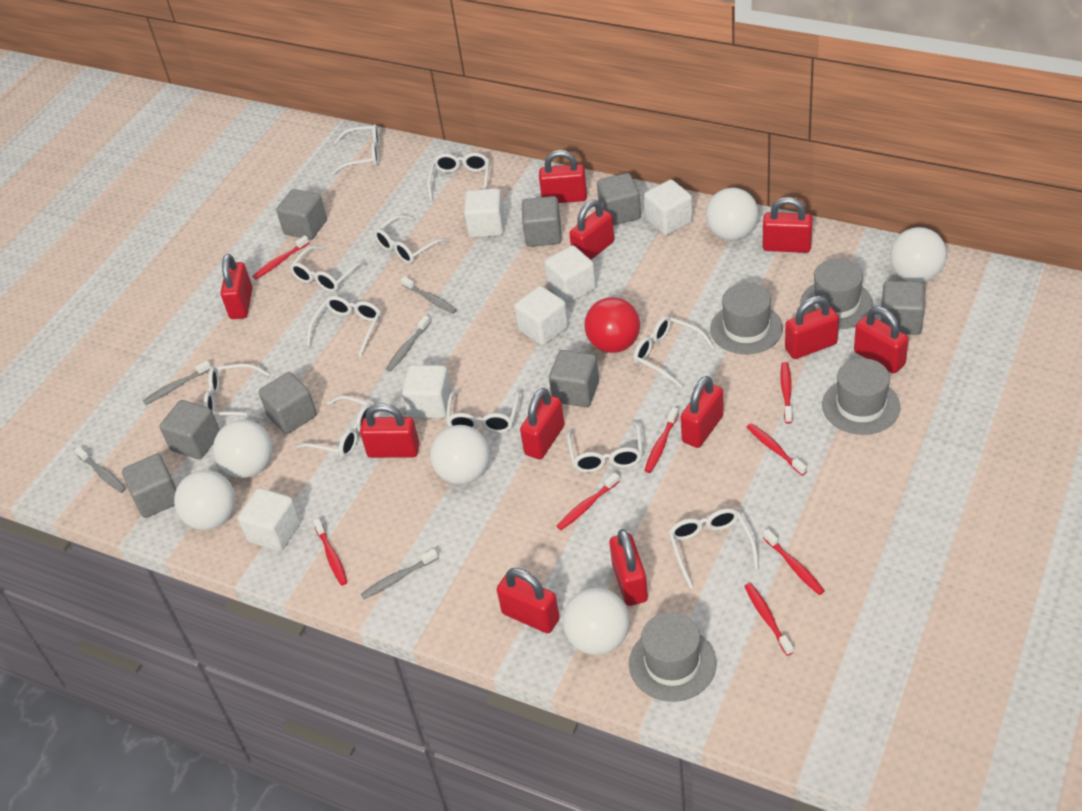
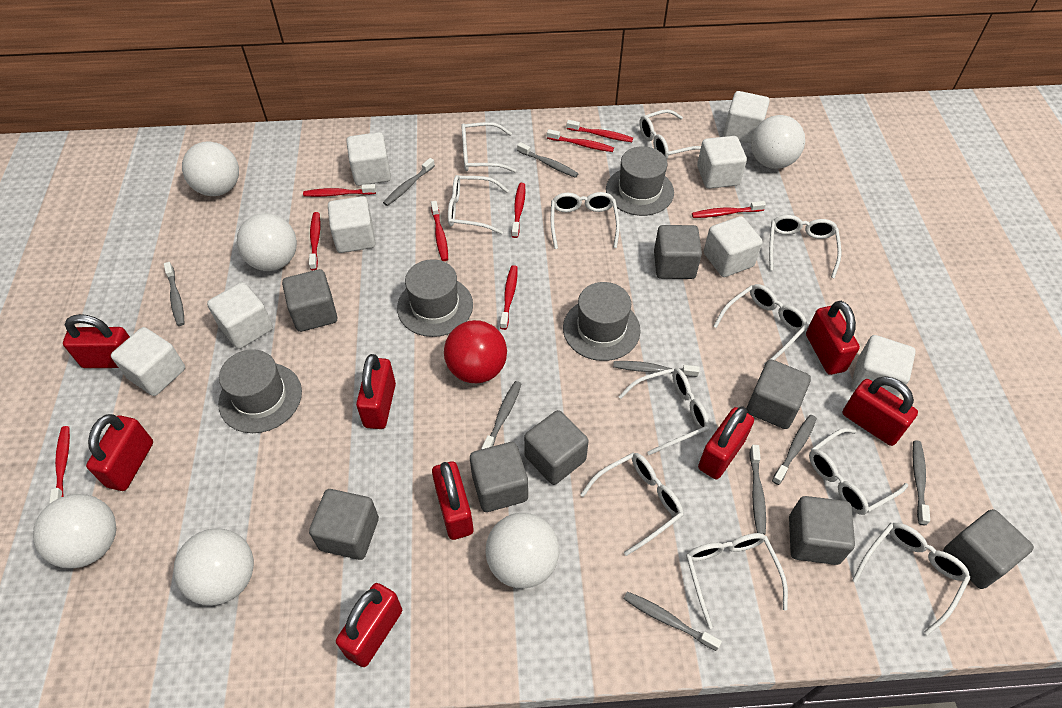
grey toothbrush: [75,447,126,493] [143,360,211,405] [361,549,438,599] [386,316,431,371] [401,277,457,314] = 5 -> [164,262,185,326] [383,158,435,206] [481,381,521,449] [517,142,578,178] [613,361,700,377] [623,592,722,651] [750,445,766,535] [772,415,817,485] [912,440,930,525] = 9
red padlock: [221,254,253,319] [360,403,420,458] [497,568,560,633] [520,388,564,459] [539,150,587,203] [569,200,614,260] [609,529,648,606] [681,376,724,448] [763,197,813,253] [785,296,839,359] [854,307,909,373] = 11 -> [63,314,130,368] [86,414,153,491] [336,583,402,667] [356,354,396,429] [432,461,473,540] [698,406,754,479] [806,301,860,375] [843,376,918,446] = 8
red toothbrush: [253,235,310,279] [313,518,347,586] [556,473,620,530] [644,407,679,473] [744,583,794,656] [747,423,807,476] [763,529,825,595] [780,362,793,424] = 8 -> [49,426,70,504] [303,184,376,197] [309,212,320,270] [431,201,448,261] [500,265,518,330] [512,183,525,238] [547,129,614,152] [567,120,633,142] [692,201,766,218] = 9
white cube: [238,488,301,551] [402,365,452,419] [464,188,504,238] [514,286,568,346] [544,245,596,304] [644,180,693,235] = 6 -> [111,327,185,396] [207,282,273,349] [328,196,375,253] [346,132,391,186] [697,136,747,189] [704,216,763,277] [723,91,770,144] [851,335,916,397] = 8

